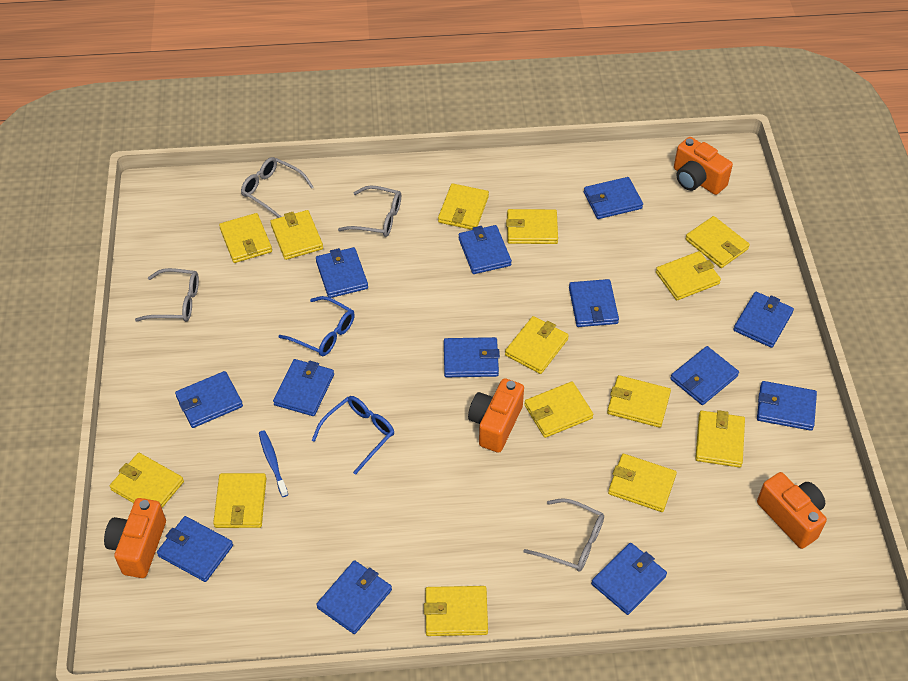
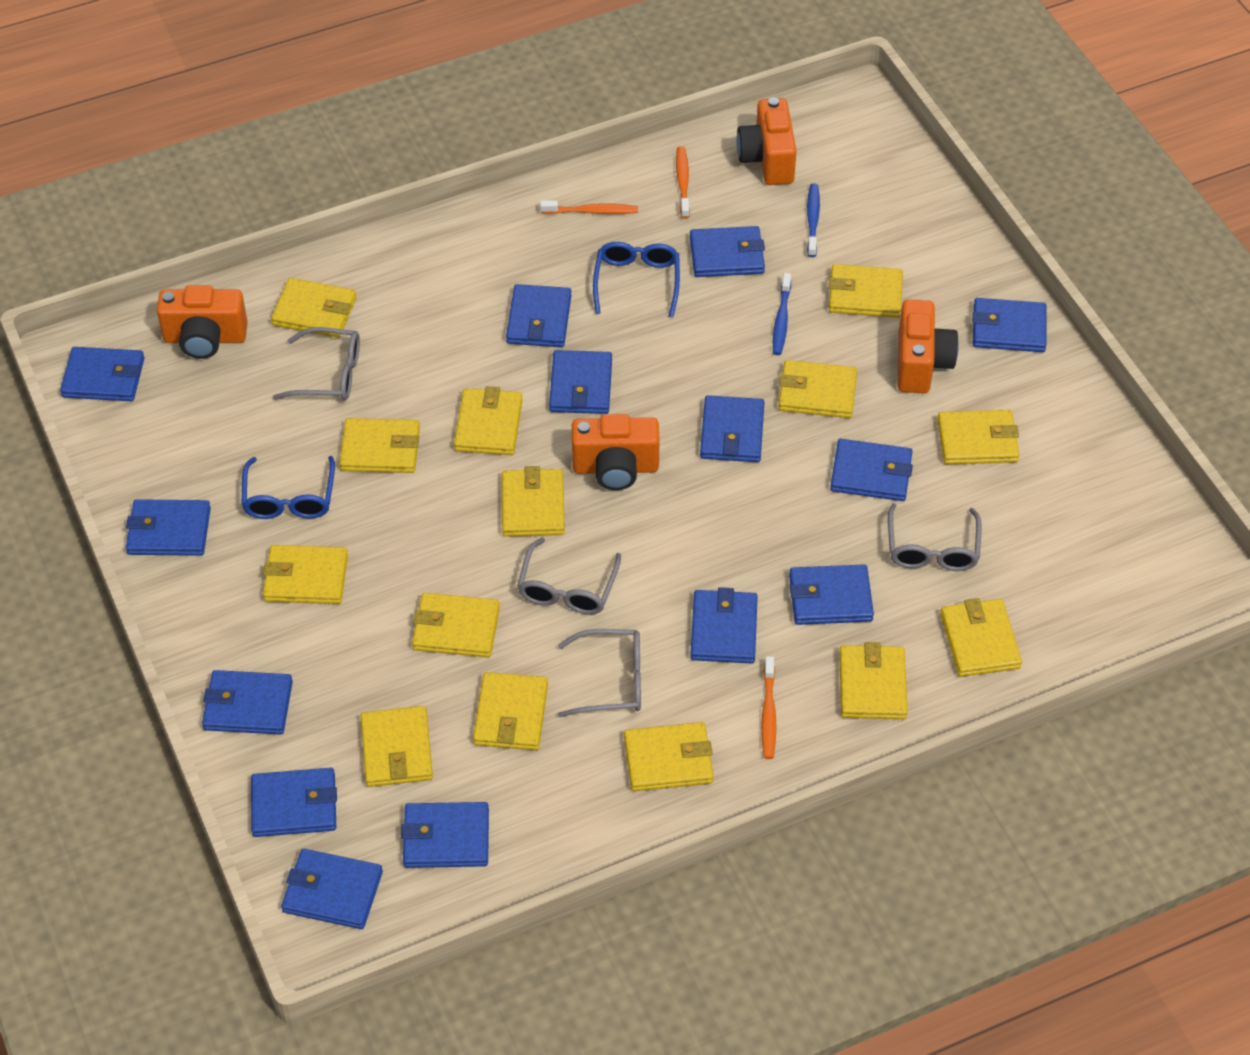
blue toothbrush: [259,430,288,497] = 1 -> [773,273,791,355] [807,183,820,257] = 2
blue wallet: [157,516,233,582] [175,371,243,428] [273,359,334,416] [316,247,368,298] [316,560,392,634] [444,337,500,377] [458,225,512,274] [569,279,619,327] [584,177,643,219] [591,543,667,615] [670,346,739,405] [733,292,794,348] [757,381,817,431] = 13 -> [60,347,144,401] [126,499,211,556] [202,670,293,735] [251,768,337,837] [281,849,383,929] [401,802,489,868] [506,284,572,347] [549,350,612,414] [690,226,765,277] [690,587,758,664] [700,395,765,462] [789,564,874,625] [830,439,913,501] [972,298,1047,352] = 14
orange toothbrush: none = 0 -> [540,201,638,214] [676,146,690,219] [761,656,776,759] = 3

